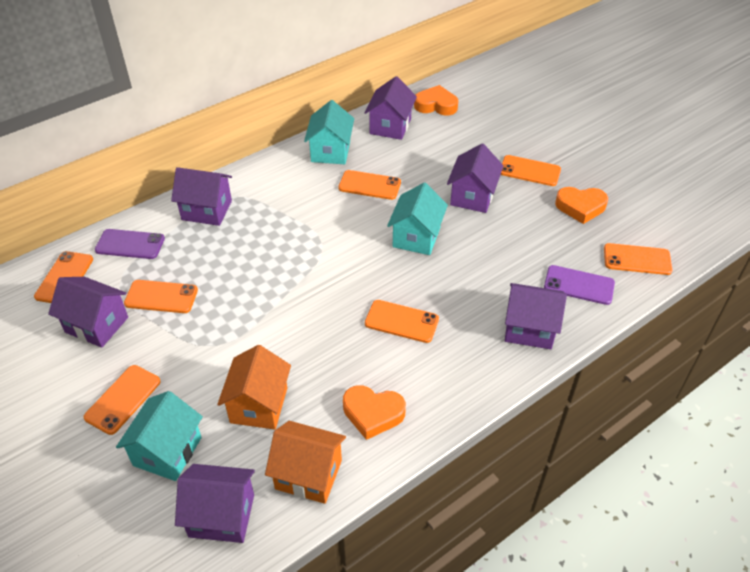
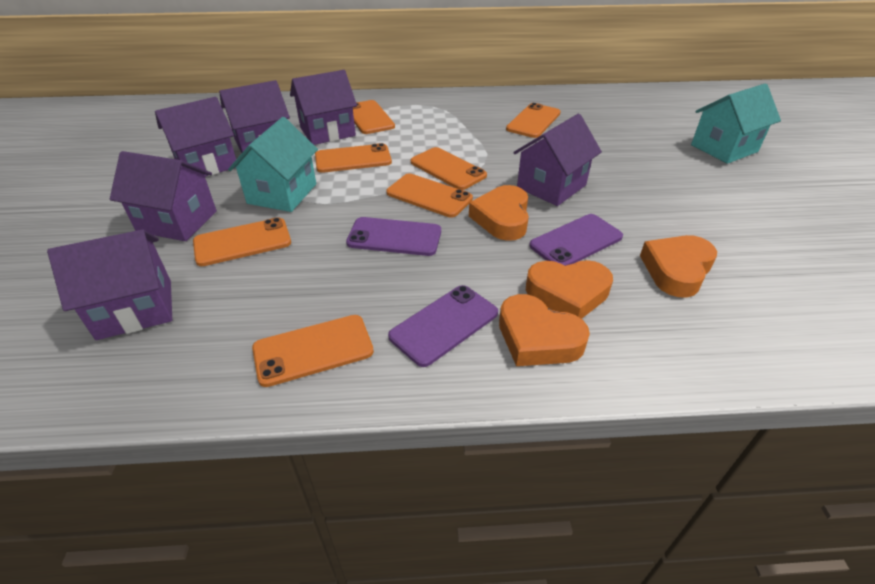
orange heart: [343,385,406,440] [414,85,458,116] [555,187,608,224] = 3 -> [469,185,529,241] [499,294,590,366] [526,260,613,319] [640,235,717,298] = 4
orange house: [217,345,291,429] [265,421,346,504] = 2 -> none = 0
purple phone: [95,229,165,259] [544,265,615,305] = 2 -> [346,217,441,256] [388,285,498,367] [529,214,623,266] = 3
turquoise house: [116,391,203,481] [304,100,354,164] [387,182,448,255] = 3 -> [228,117,318,212] [691,83,781,164] = 2

